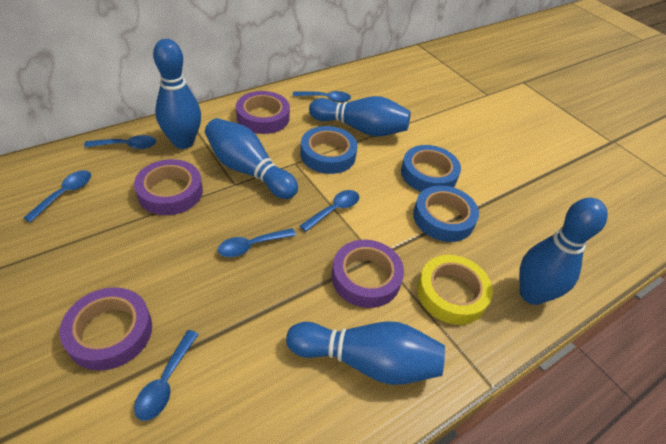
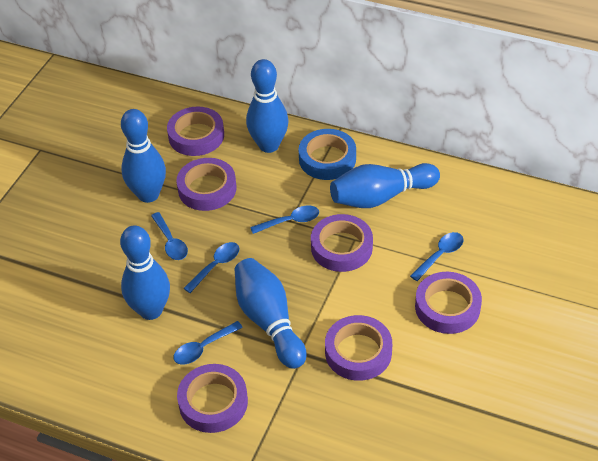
blue spoon: [24,170,91,222] [84,135,156,149] [134,330,199,421] [218,228,296,257] [293,91,351,102] [300,190,359,232] = 6 -> [151,212,188,260] [173,321,243,365] [183,242,240,293] [250,206,319,234] [410,232,464,281] = 5
blue tape: [300,126,358,174] [401,145,461,192] [413,185,479,242] = 3 -> [298,129,356,180] = 1
purple tape: [60,287,152,371] [134,159,203,215] [236,91,290,134] [331,240,404,308] = 4 -> [167,106,224,156] [176,158,236,211] [177,364,248,433] [311,214,373,272] [325,315,392,381] [415,272,482,334] = 6
yellow tape: [417,255,493,325] = 1 -> none = 0

